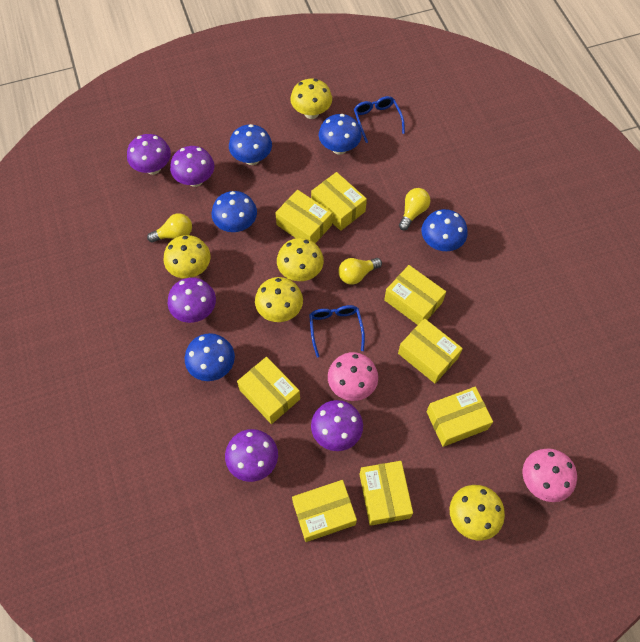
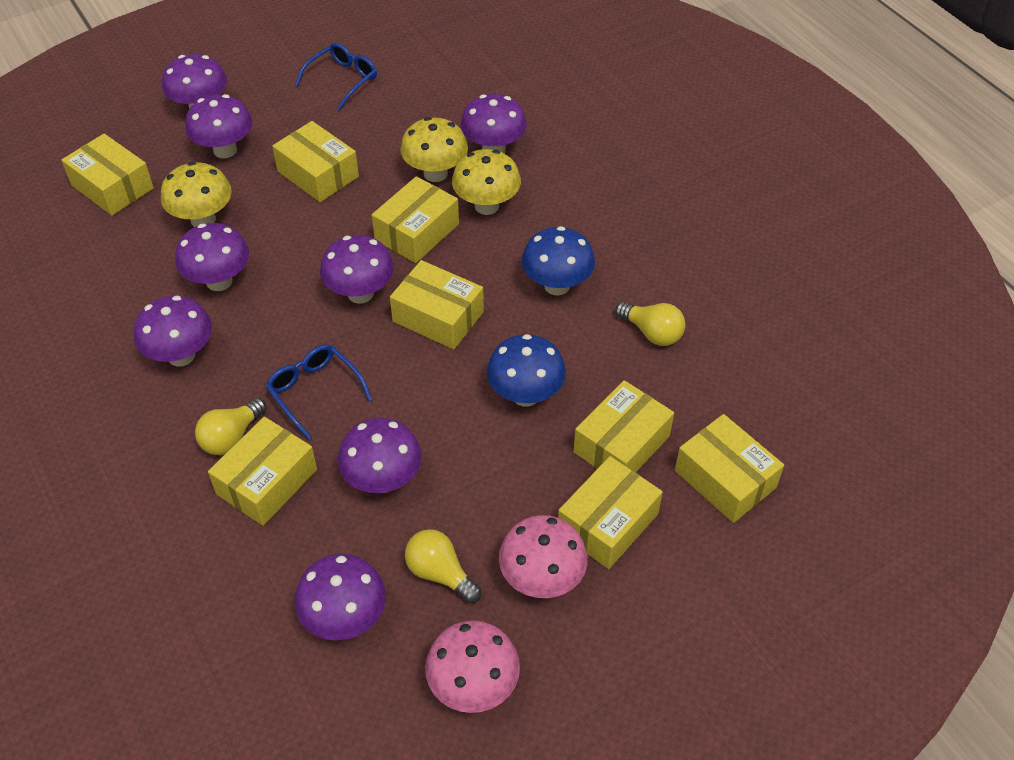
blue mushroom: [185,333,235,381] [212,191,257,232] [229,124,272,165] [319,114,362,155] [421,209,468,251] = 5 -> [487,334,566,407] [522,226,595,295] = 2
purple mushroom: [127,134,171,175] [167,277,216,323] [170,146,214,187] [225,429,278,482] [311,400,363,451] = 5 -> [134,296,212,367] [162,54,227,109] [175,223,249,291] [185,94,252,158] [295,554,386,640] [320,235,394,304] [338,418,422,493] [461,94,527,153] = 8
yellow mushroom: [163,235,211,278] [255,277,303,322] [277,238,324,281] [290,79,332,119] [450,485,505,541] = 5 -> [161,162,232,227] [400,117,468,182] [452,149,521,215] = 3

